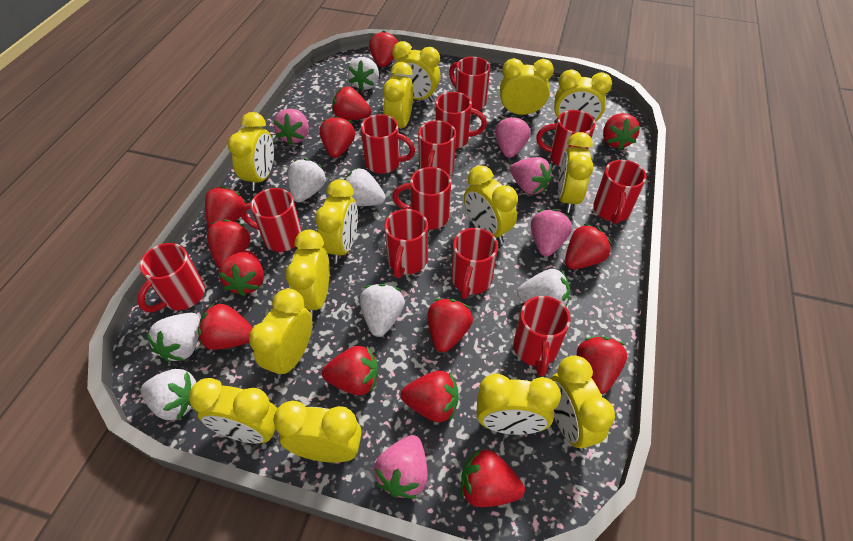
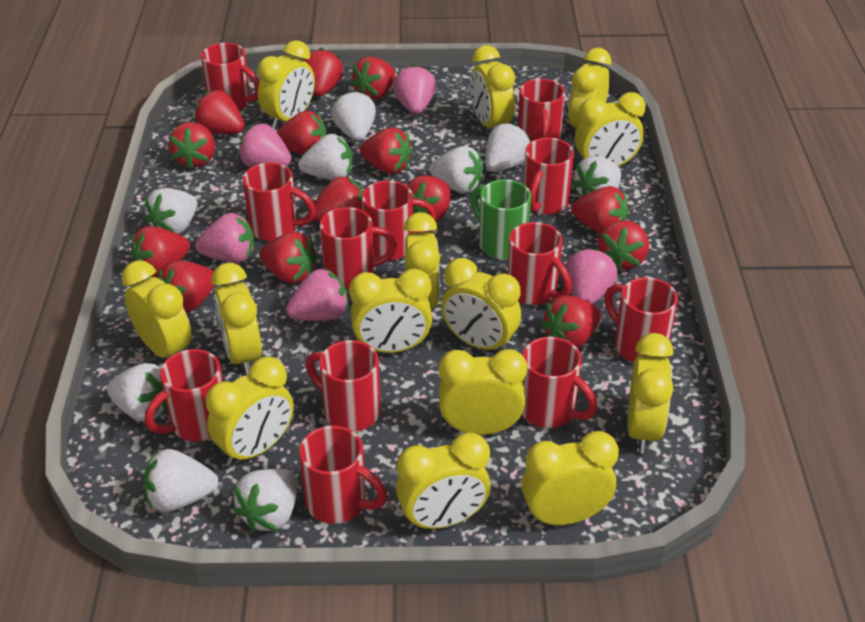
green mug: none = 0 -> [471,179,531,259] = 1
white strawberry: [141,369,196,421] [146,313,200,362] [288,159,326,203] [344,167,386,206] [348,57,379,91] [360,284,405,337] [517,269,570,307] = 7 -> [107,363,168,421] [143,449,218,512] [144,188,197,234] [233,469,297,532] [298,134,353,180] [331,90,376,141] [429,146,484,194] [485,123,530,172] [572,156,621,197] = 9

